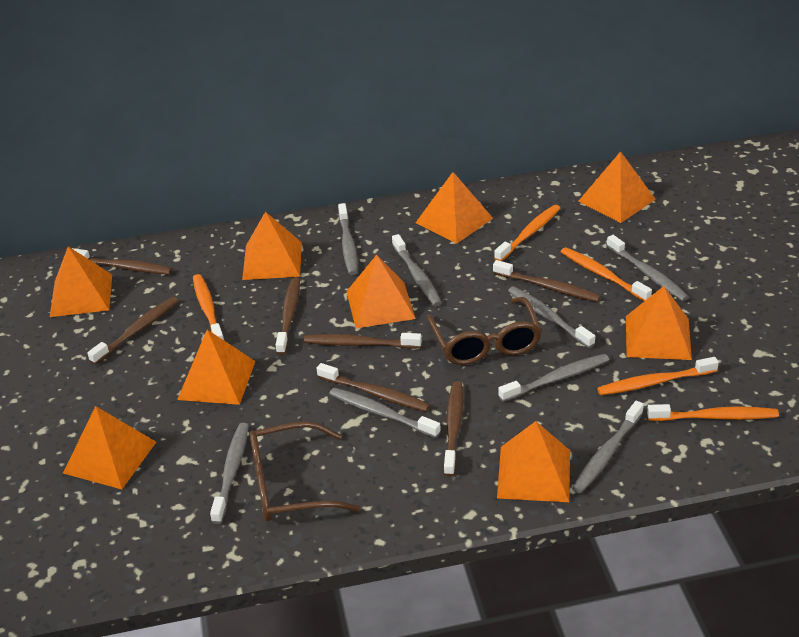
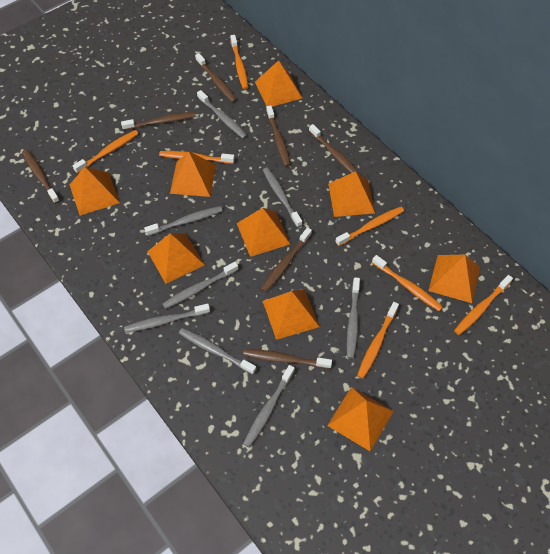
brown glasses: [249,421,360,521] [427,297,542,365] = 2 -> none = 0
orange toothbrush: [193,274,224,340] [494,205,561,261] [561,247,652,301] [597,357,719,395] [647,404,779,421] = 5 -> [73,130,139,174] [159,151,235,164] [230,35,248,89] [335,207,404,246] [357,302,399,379] [372,255,443,311] [454,275,513,335] = 7

